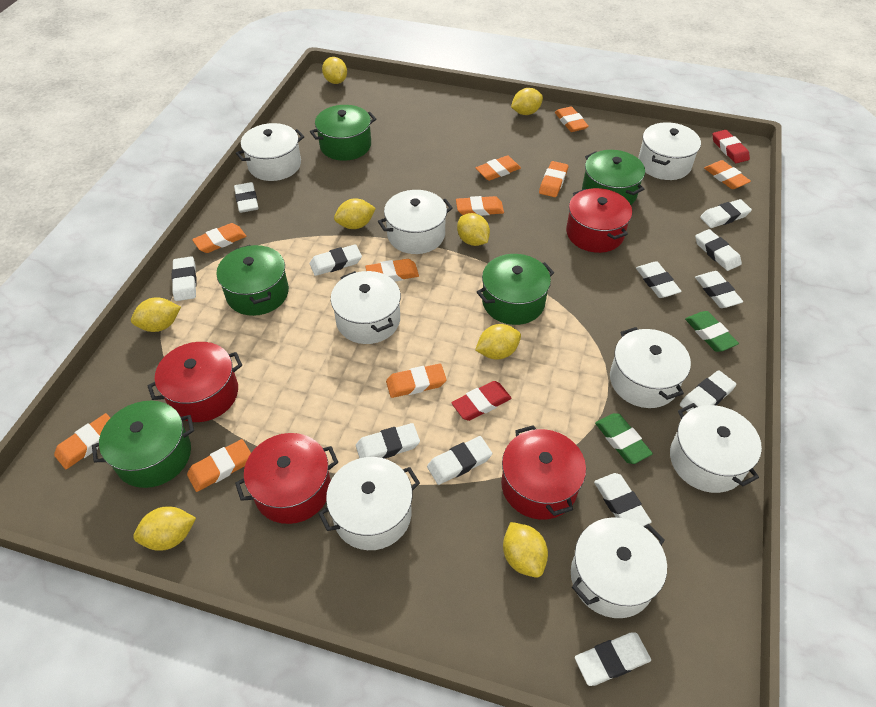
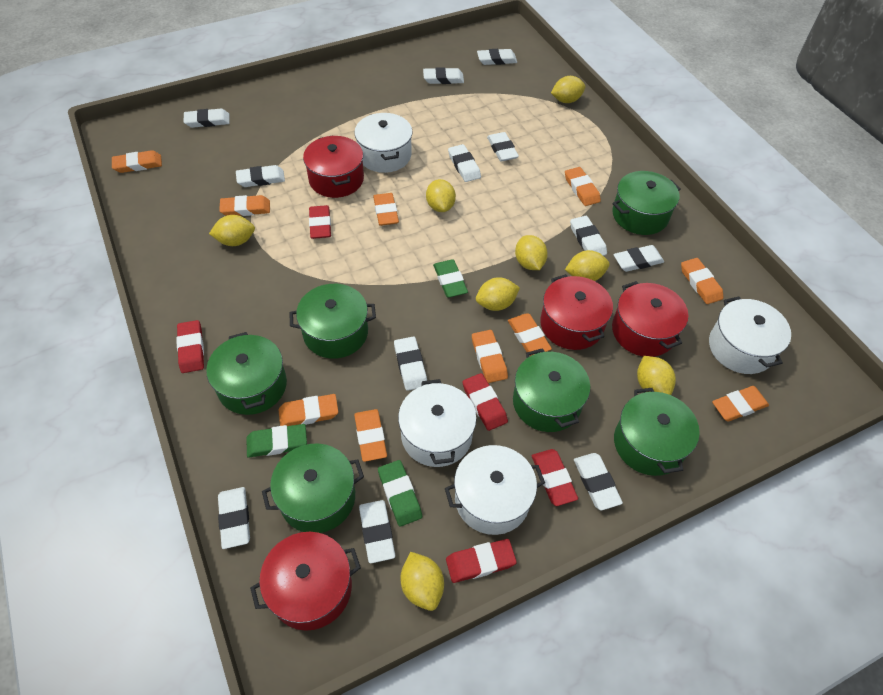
green eraser: [595,413,653,464] [685,311,739,352] = 2 -> [246,424,307,457] [378,460,422,527] [433,259,468,297] = 3
green pot: [92,401,194,488] [216,245,289,316] [310,105,376,161] [477,254,554,325] [582,150,645,205] = 5 -> [206,332,287,415] [262,443,364,533] [290,284,376,359] [513,348,590,432] [612,171,681,235] [614,388,700,476] = 6
red eraser: [451,381,512,421] [712,130,750,163] = 2 -> [176,320,204,373] [309,205,331,239] [446,539,517,583] [462,373,508,431] [532,449,578,506] = 5
white pot: [236,123,304,181] [318,457,420,550] [331,271,401,344] [378,190,453,254] [571,517,667,618] [610,327,691,408] [638,122,701,180] [670,403,762,493] = 8 -> [354,113,413,173] [398,379,477,467] [445,445,545,535] [709,296,791,374] = 4

